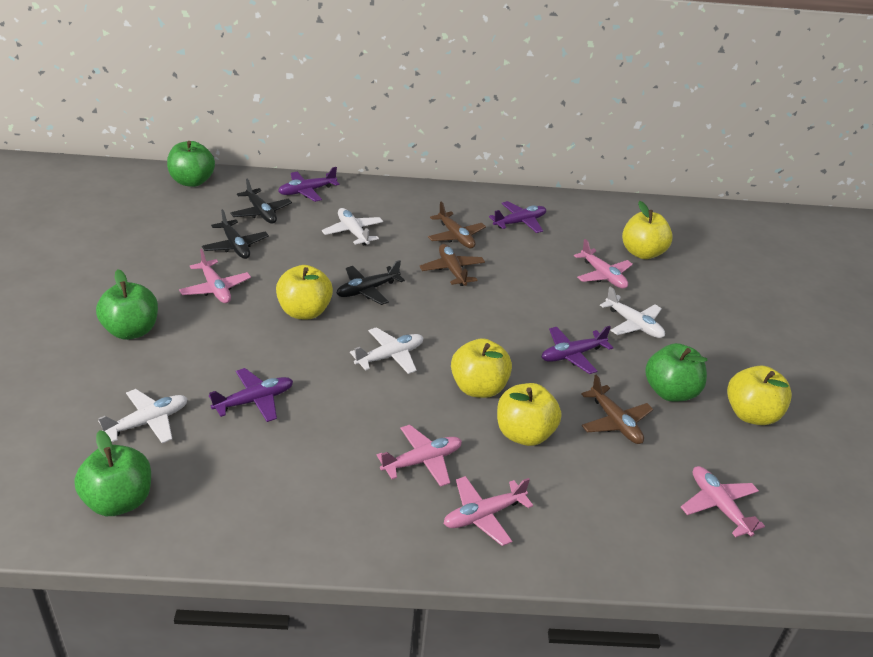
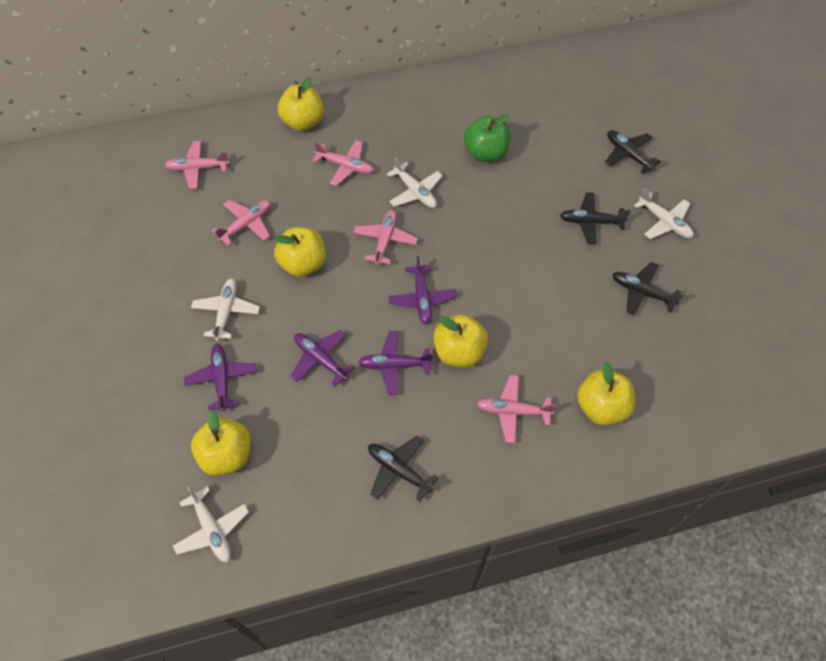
black plane: [202,209,269,259] [230,179,292,224] [336,260,405,305] = 3 -> [368,436,439,501] [560,192,631,245] [605,130,661,174] [612,262,684,316] = 4
brown plane: [419,244,485,286] [428,202,486,248] [581,375,653,444] = 3 -> none = 0
green apple: [74,430,151,516] [96,269,158,340] [167,141,215,187] [645,343,707,402] = 4 -> [464,114,511,162] = 1

